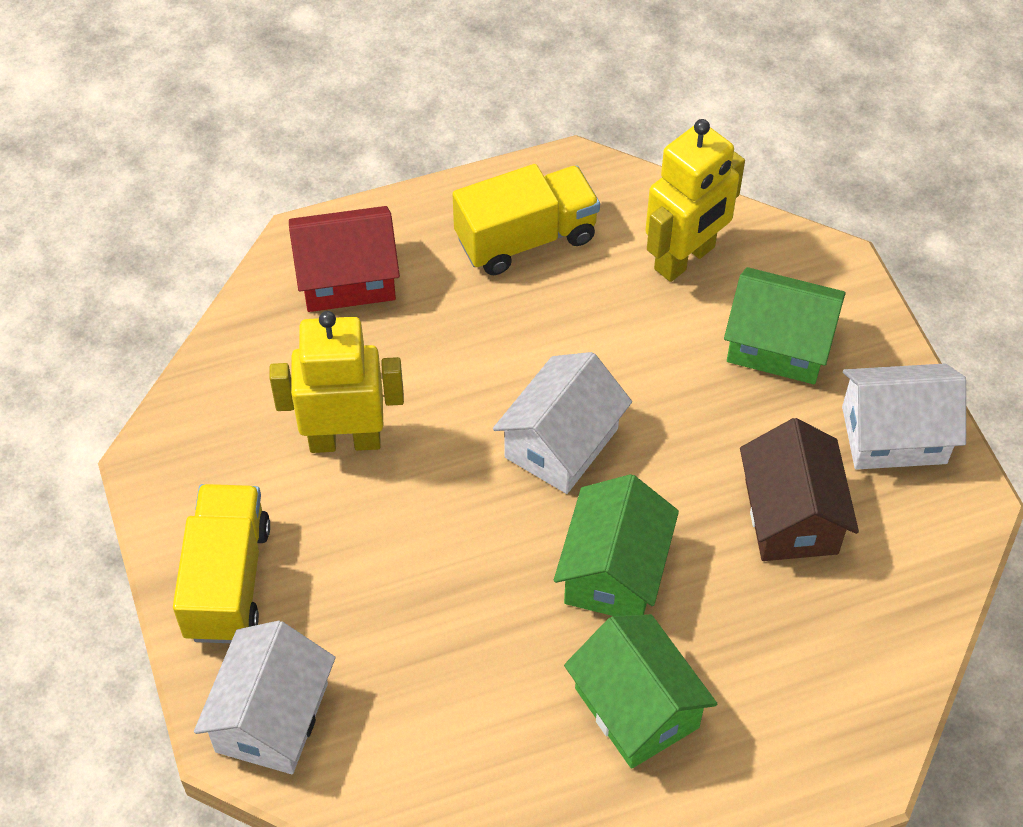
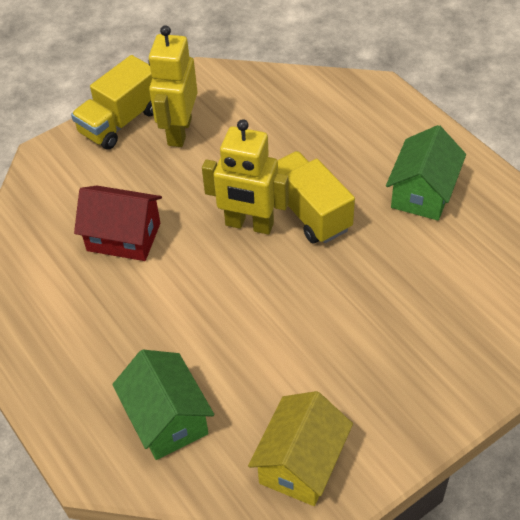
brown house: [740,418,859,561] = 1 -> none = 0
green house: [554,474,679,616] [564,614,717,769] [724,267,846,384] = 3 -> [112,350,214,460] [386,125,466,221] = 2
white house: [194,620,336,774] [493,352,632,494] [842,363,966,470] = 3 -> none = 0
yellow house: none = 0 -> [248,391,353,506] = 1

